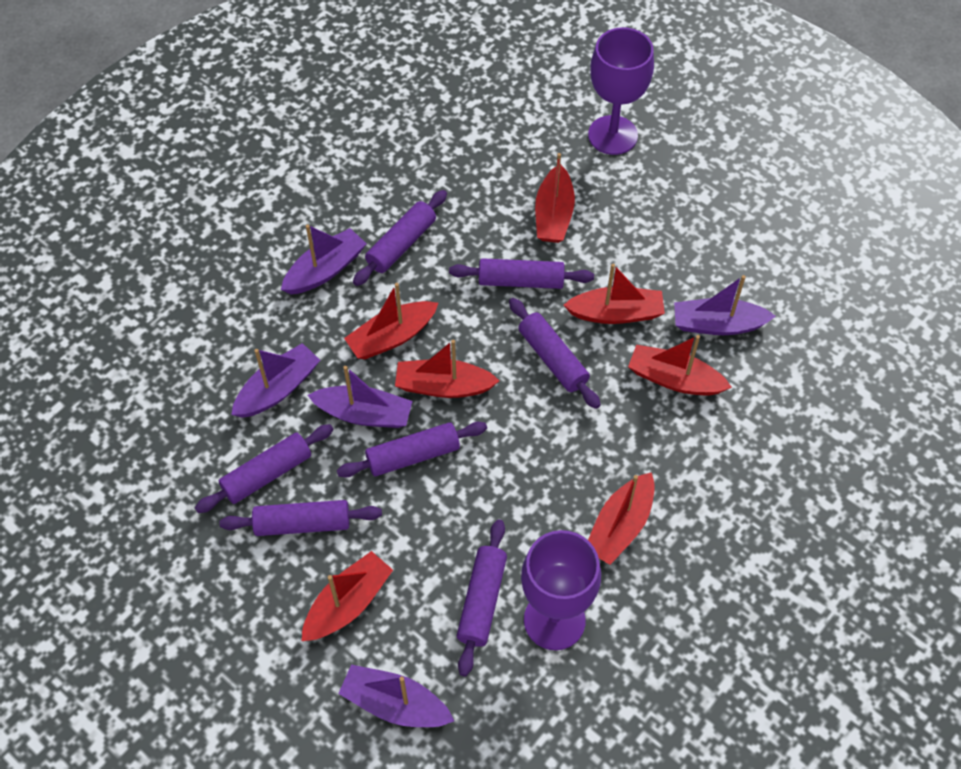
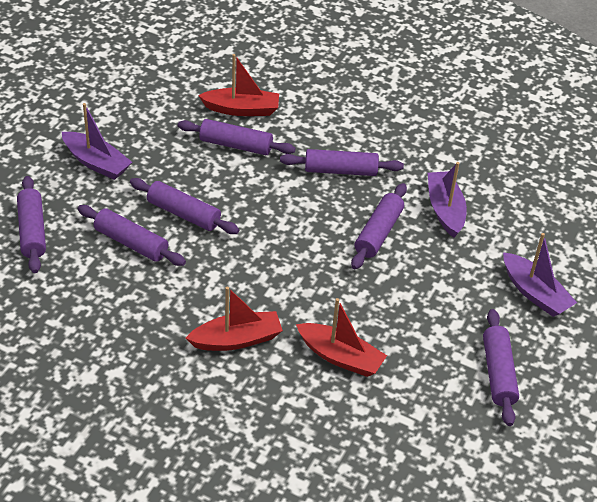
purple boat: [231,343,320,418] [281,224,366,294] [308,366,412,428] [338,664,454,727] [674,275,776,335] = 5 -> [62,103,132,180] [428,162,467,238] [503,233,577,317] = 3
purple goblet: [521,530,601,650] [588,27,654,155] = 2 -> none = 0
red boat: [302,551,393,641] [344,283,438,359] [395,340,499,398] [535,153,575,243] [563,264,665,324] [588,472,655,565] [628,335,732,395] = 7 -> [186,287,283,351] [198,54,279,116] [296,298,387,377] = 3

